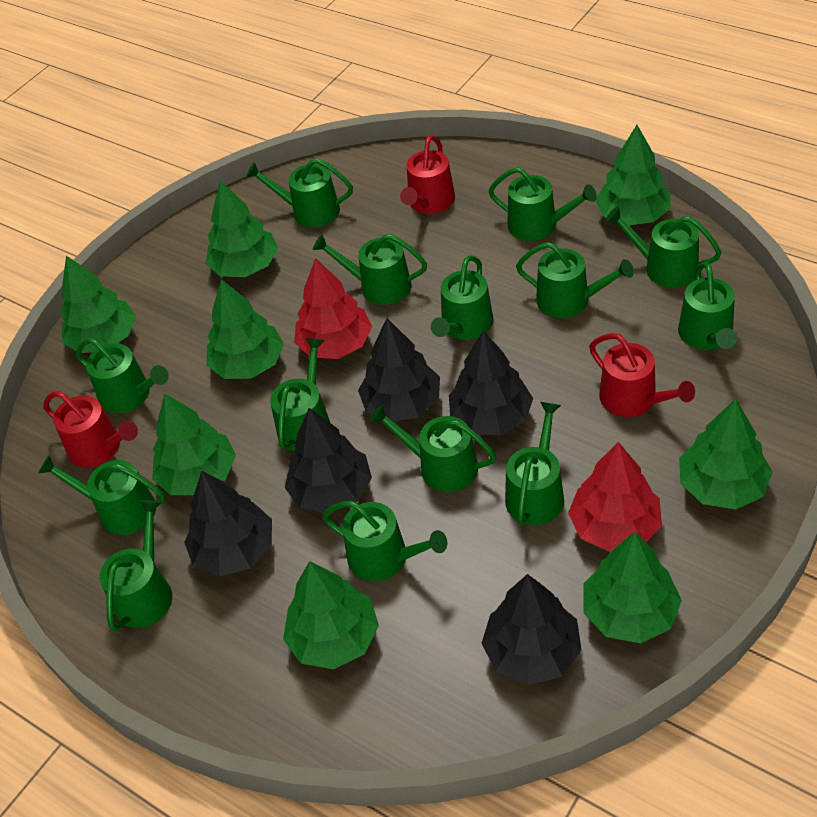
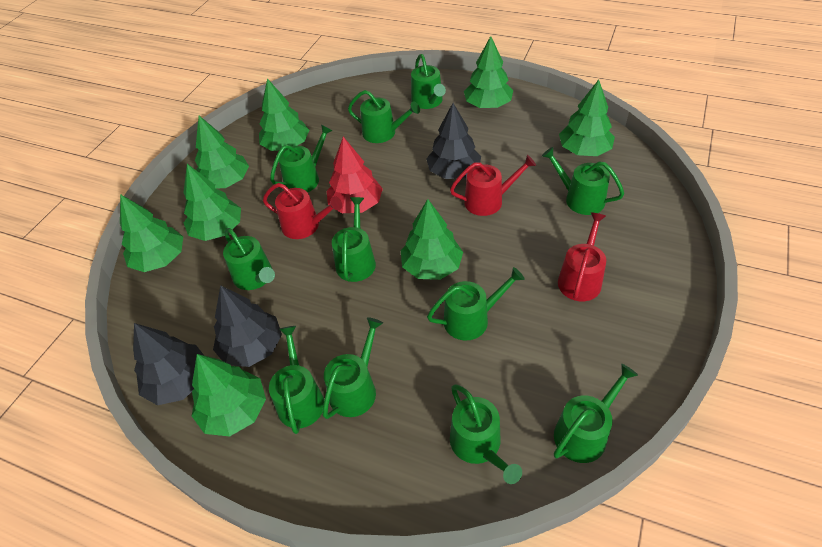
black tree: [184,471,272,577] [285,408,372,513] [358,318,440,421] [449,330,533,435] [481,574,582,685] = 5 -> [133,323,204,405] [213,285,282,367] [426,103,481,179] = 3
green watering can: [38,456,165,535] [76,338,169,413] [100,500,172,631] [246,158,353,227] [270,338,330,451] [313,234,427,305] [322,501,447,581] [370,404,496,492] [431,255,493,340] [488,167,597,241] [505,402,564,525] [516,242,634,318] [606,206,722,288] [678,262,737,350] = 14 -> [223,228,275,290] [269,326,324,434] [270,124,333,192] [322,317,383,419] [332,197,376,282] [348,90,420,143] [411,54,446,109] [427,267,525,341] [450,384,522,484] [542,147,624,215] [554,364,638,463] = 11
red tree: [294,258,372,359] [568,442,662,552] = 2 -> [326,137,383,213] = 1

